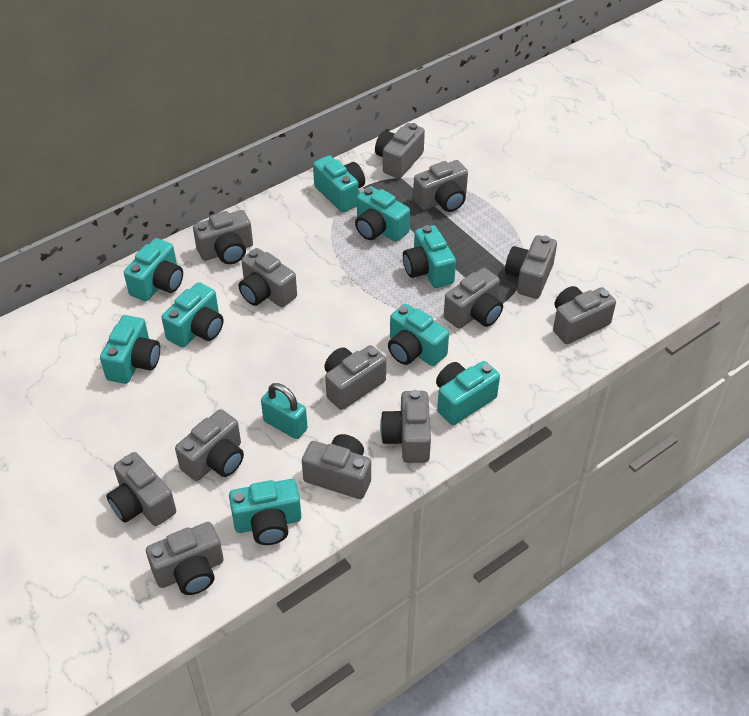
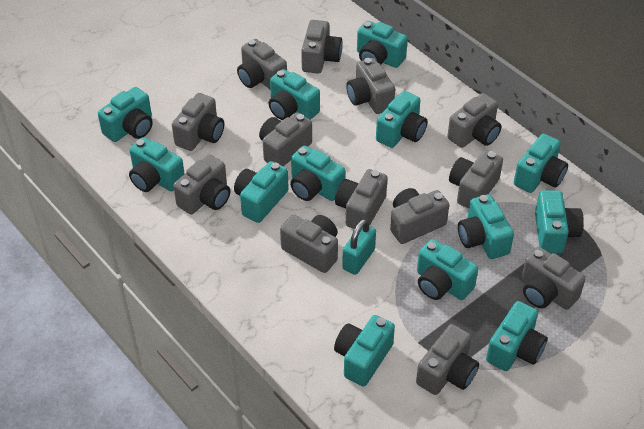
turquoise camera: [100,315,160,384] [124,238,183,301] [161,282,223,348] [229,479,301,545] [313,155,365,212] [355,186,410,242] [388,304,449,366] [403,225,456,288] [436,361,500,425] = 9 -> [98,87,153,142] [129,137,185,192] [234,161,289,223] [269,69,320,120] [290,146,345,201] [334,315,395,387] [357,21,408,68] [376,91,428,148] [417,239,478,300] [458,194,514,259] [486,301,548,371] [514,134,568,193] [535,190,584,253] = 13

